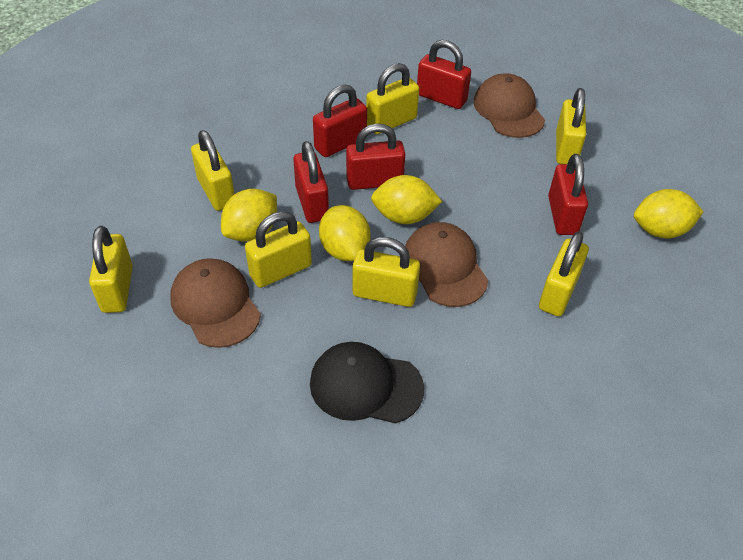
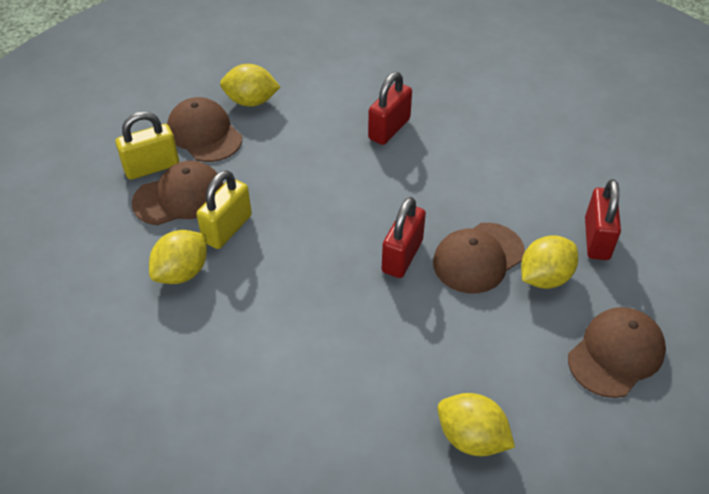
black cap: [310,342,424,423] = 1 -> none = 0
brown cap: [170,258,261,348] [405,222,488,307] [474,73,545,138] = 3 -> [132,161,224,225] [167,97,242,162] [433,223,525,293] [568,307,666,398] = 4
red padlock: [293,141,329,223] [313,85,367,157] [346,123,405,190] [417,40,471,109] [548,154,588,235] = 5 -> [368,72,412,145] [382,197,426,278] [585,179,621,260] = 3
yellow padlock: [89,226,133,313] [191,130,234,211] [245,211,312,288] [353,237,420,307] [366,63,419,134] [539,231,589,316] [556,88,586,164] = 7 -> [115,111,179,180] [196,170,252,249] = 2

